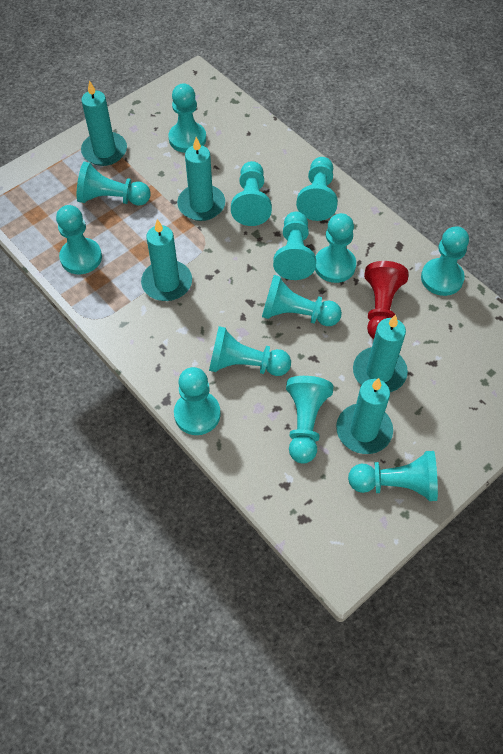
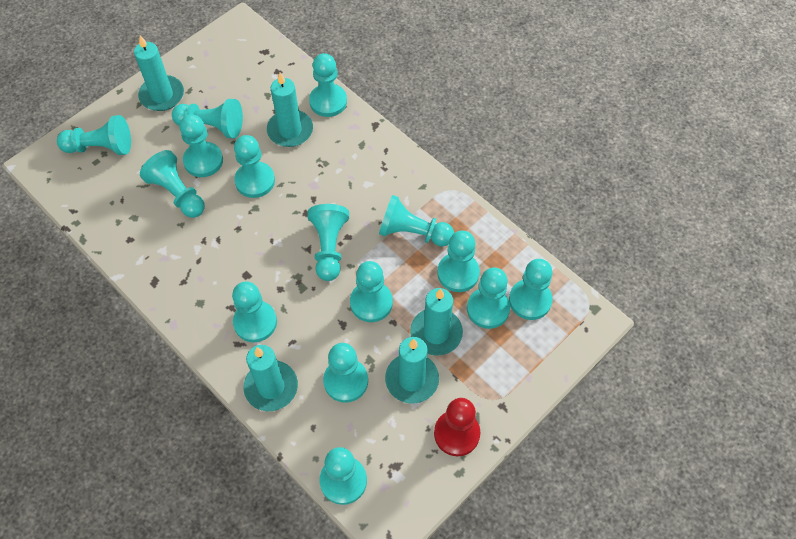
turquoise pawn: [56,205,102,274] [77,162,150,206] [169,83,206,153] [174,367,221,435] [209,326,291,376] [231,161,272,226] [262,275,342,326] [273,211,316,280] [286,376,333,464] [296,157,338,221] [315,213,356,283] [348,451,438,501] [421,226,469,296] = 13 -> [57,115,131,155] [140,150,205,218] [172,99,243,138] [179,114,223,177] [232,281,277,342] [234,135,275,198] [307,204,349,281] [309,53,347,117] [320,447,367,505] [323,343,368,403] [350,261,393,322] [379,195,454,247] [437,231,480,292] [467,267,510,329] [509,259,553,320] = 15

